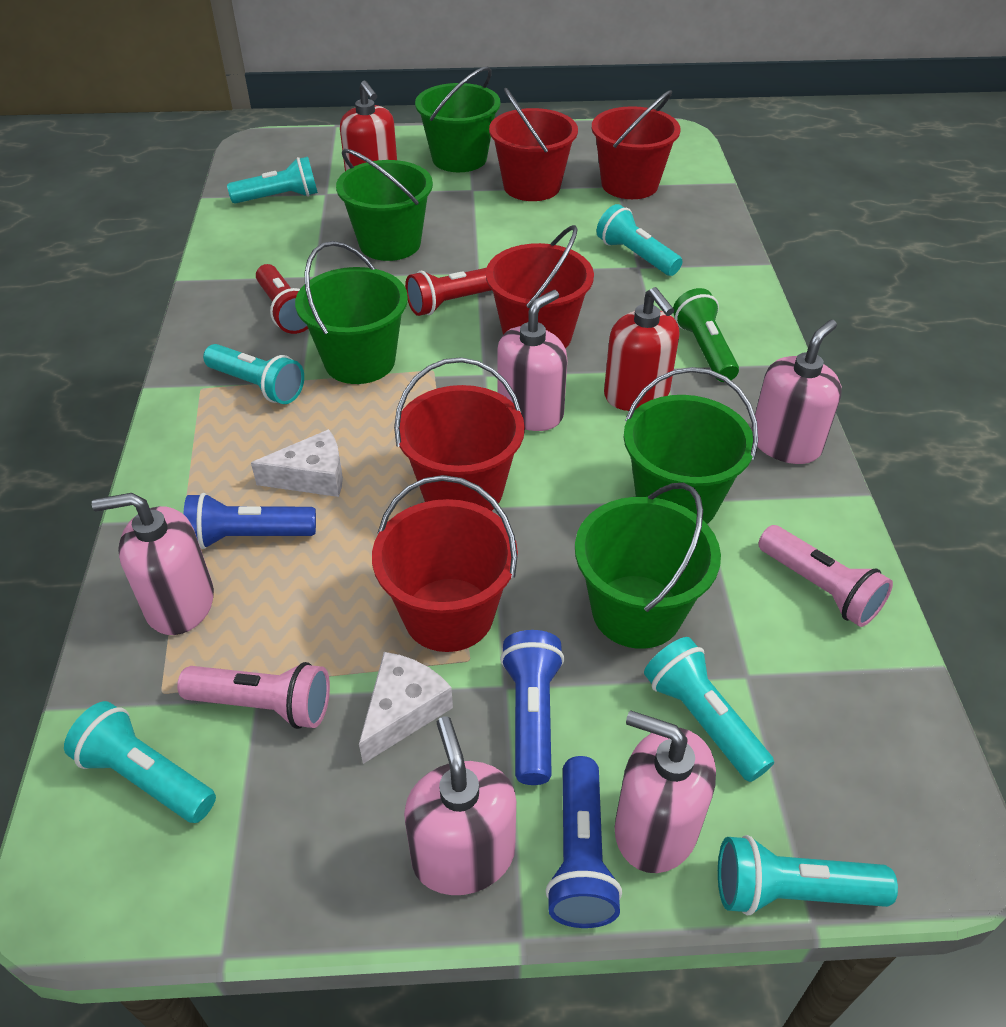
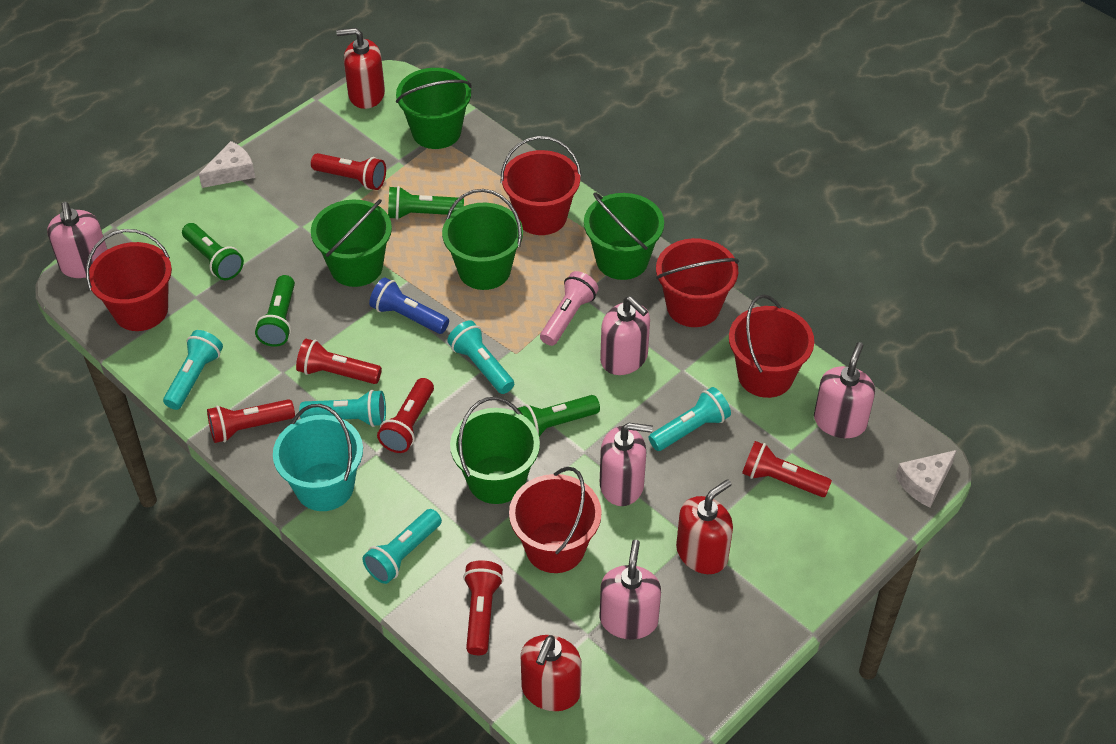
blue flashlight: [183,493,316,549] [500,630,564,785] [545,756,622,928] = 3 -> [369,277,449,334] = 1
green flashlight: [673,288,739,382] = 1 -> [182,223,244,280] [255,275,295,347] [388,186,464,220] [517,395,600,436] = 4
pink flashlight: [177,662,330,729] [758,525,893,627] = 2 -> [540,271,599,346] = 1
red flashlight: [256,264,308,334] [405,268,491,316] = 2 -> [207,399,295,443] [296,339,382,384] [311,153,386,190] [377,378,434,453] [463,560,504,655] [742,441,832,497] = 6
red soap dispenser: [340,81,397,171] [604,287,679,411] = 2 -> [336,28,385,109] [521,635,582,711] [676,479,733,574] = 3
turquoise bucket: none = 0 -> [273,404,363,511] = 1
turquoise flashlight: [64,701,216,823] [203,344,304,404] [227,157,318,204] [596,204,682,276] [644,637,774,782] [718,835,898,915] = 6 -> [163,330,223,410] [299,390,386,427] [362,509,442,584] [447,320,514,394] [649,387,731,451] = 5

